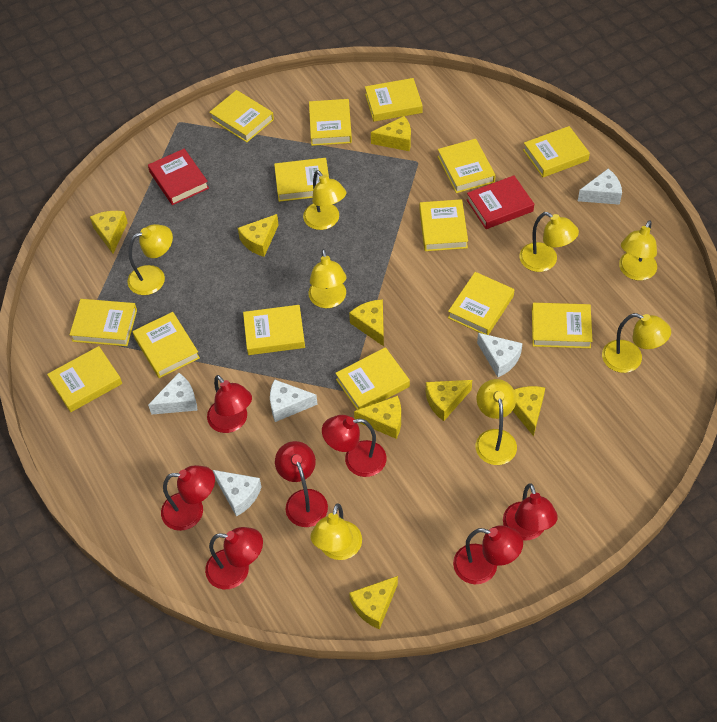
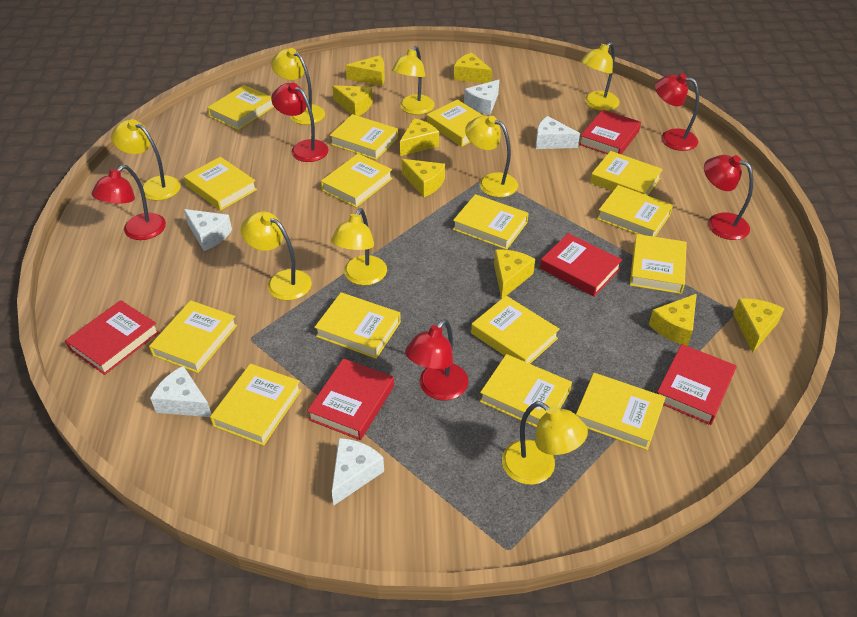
red book: [148,148,209,205] [467,176,534,229] = 2 -> [65,300,159,375] [307,358,394,440] [540,233,622,297] [579,110,641,154] [657,344,736,425] = 5
red lamp: [161,465,215,531] [205,527,263,589] [207,375,252,433] [275,441,328,527] [322,415,386,477] [453,525,523,584] [503,483,558,541] = 7 -> [92,165,166,240] [271,83,329,162] [405,319,468,401] [655,73,699,151] [704,155,753,240] = 5
yellow book: [47,346,122,412] [70,299,137,346] [133,312,200,378] [209,90,274,142] [243,305,305,355] [274,158,329,202] [309,99,352,146] [335,347,410,410] [365,78,423,122] [420,199,468,251] [437,139,496,193] [448,272,514,335] [523,126,590,177] [532,303,593,348] = 14 -> [149,300,237,373] [184,157,257,211] [207,85,274,130] [210,363,301,446] [314,292,401,359] [321,154,393,207] [330,114,398,160] [427,100,483,147] [453,194,529,250] [471,296,560,364] [480,354,572,428] [576,373,666,450] [590,151,663,196] [597,185,673,237] [630,234,687,294] = 15

